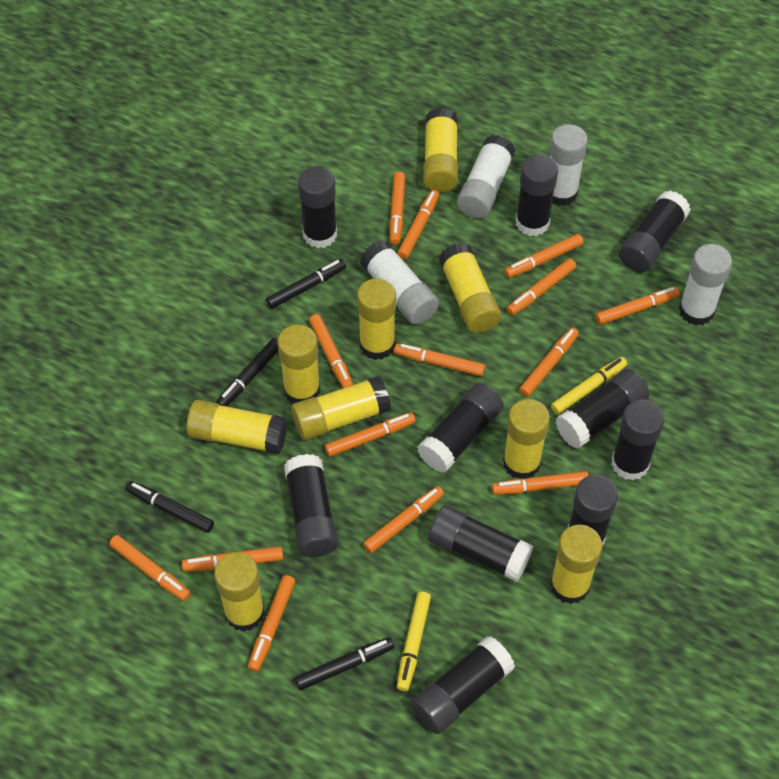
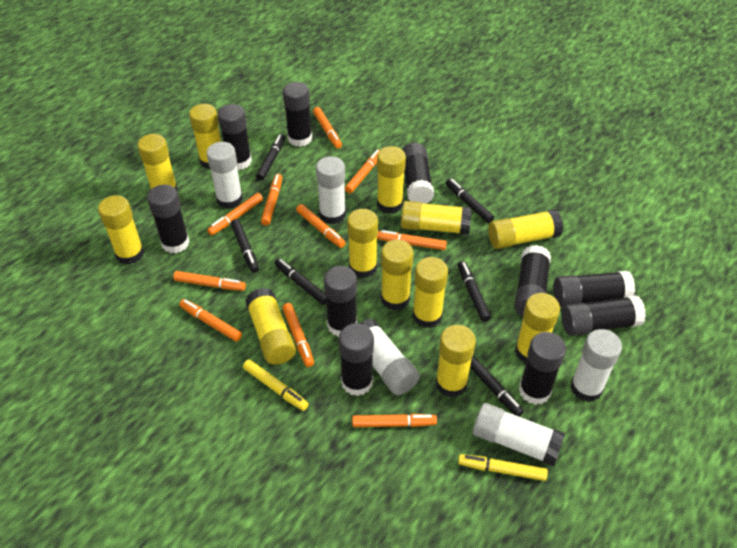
black marker: [126,481,214,533] [216,338,278,406] [266,259,346,309] [295,637,395,690] = 4 -> [231,219,259,273] [256,134,285,180] [275,258,326,305] [446,179,494,223] [458,261,491,322] [470,355,524,416] = 6
orange marker: [109,535,191,601] [182,546,283,572] [248,575,296,672] [309,314,354,388] [325,413,416,457] [363,486,444,553] [390,172,405,245] [394,343,485,376] [397,190,439,259] [491,471,589,495] [504,234,583,278] [507,258,576,316] [519,327,579,397] [595,287,680,325] = 14 -> [173,271,246,291] [179,299,242,341] [207,193,263,235] [261,174,282,226] [282,303,314,367] [296,204,346,248] [313,107,342,149] [345,149,380,193] [352,414,437,427] [377,230,447,250] = 10
white glue stick: [360,240,439,325] [457,135,515,218] [550,124,588,206] [679,244,732,326] = 4 -> [206,142,243,209] [316,156,346,224] [360,319,420,395] [473,403,565,466] [570,329,622,402] = 5
yellow glue stick: [186,400,287,454] [214,553,265,632] [277,325,320,404] [291,376,391,440] [357,278,396,360] [423,108,458,192] [439,243,501,333] [503,399,550,479] [550,525,602,604] = 9 -> [98,195,144,264] [138,134,178,191] [189,104,221,170] [245,288,296,365] [347,209,378,278] [377,146,406,214] [381,240,414,310] [401,201,472,235] [413,257,448,328] [436,325,476,397] [488,209,563,249] [515,293,560,364] = 12

